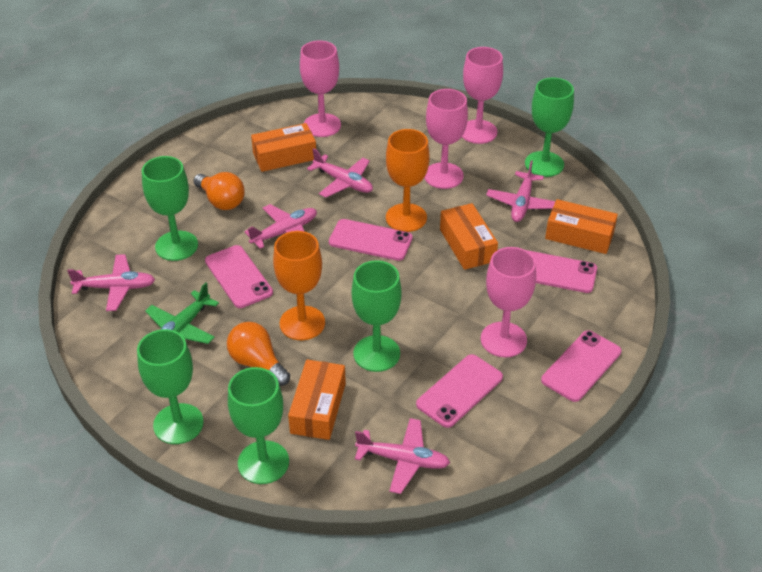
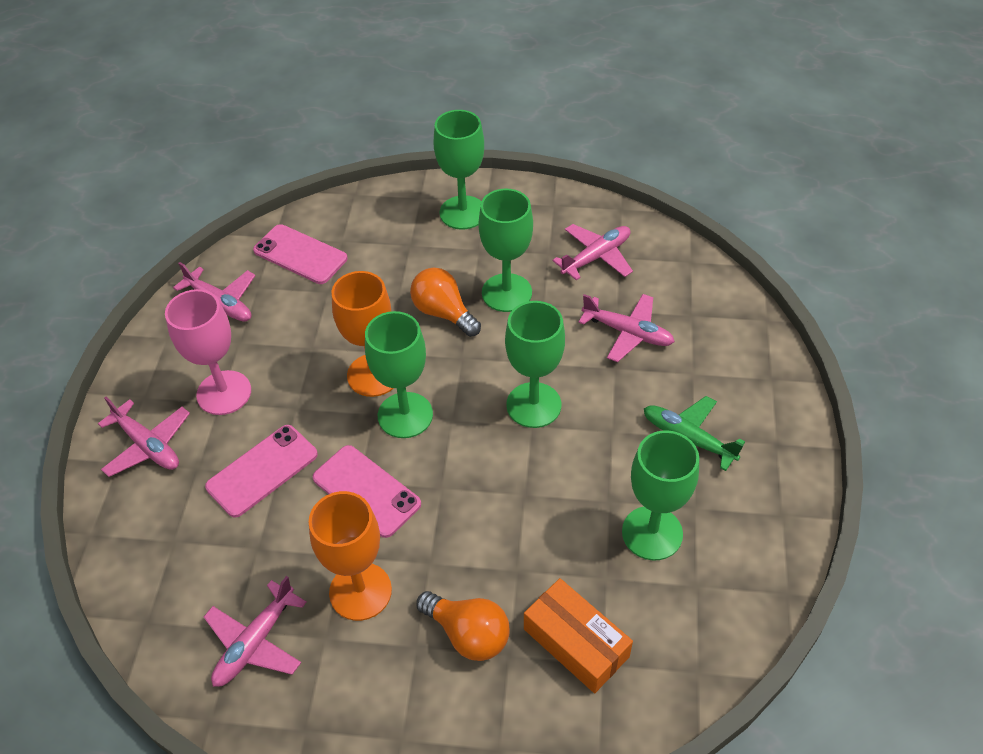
orange box: [251,123,316,172] [288,360,346,440] [440,203,498,270] [545,199,618,254] = 4 -> [524,578,633,693] = 1
pink goblet: [300,41,341,137] [424,89,468,189] [462,47,503,144] [481,247,536,357] = 4 -> [165,289,251,415] = 1
pink phone: [205,245,273,308] [329,219,413,261] [416,354,503,428] [526,250,597,293] [541,330,622,402] = 5 -> [205,425,318,518] [253,224,348,284] [312,445,421,538] = 3

